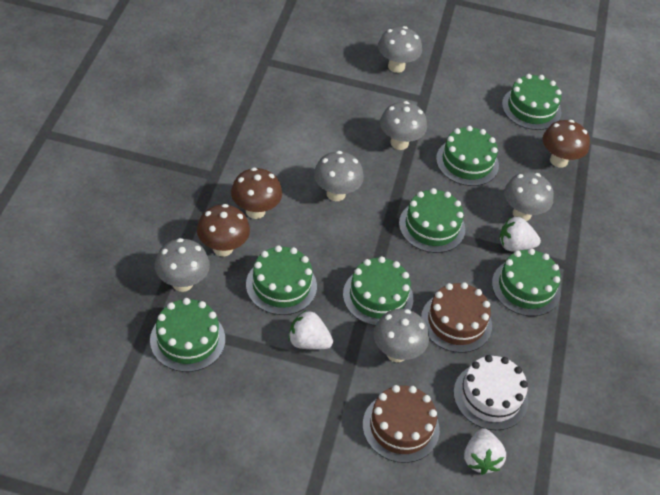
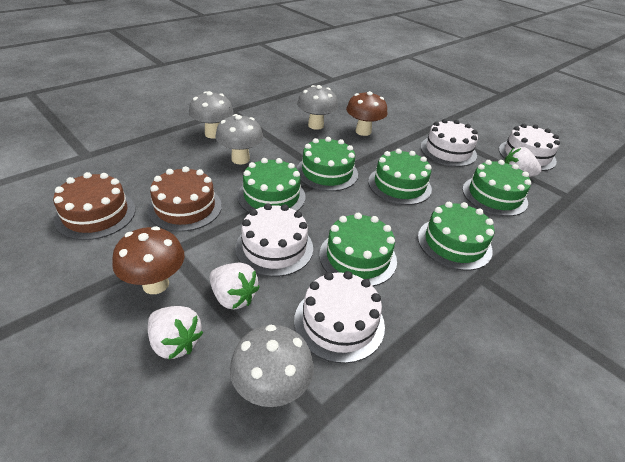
brown mushroom: [197,204,250,256] [231,167,282,219] [543,120,590,168] = 3 -> [112,226,185,294] [346,91,387,136] = 2
green cake: [150,298,225,372] [246,245,317,315] [343,256,413,326] [399,188,465,253] [436,126,499,186] [492,248,561,316] [502,74,561,130] = 7 -> [238,158,306,213] [297,137,358,191] [319,213,397,286] [368,149,432,205] [418,202,494,271] [462,160,531,216] = 6
grey mushroom: [155,238,210,292] [314,151,364,201] [373,309,429,362] [378,26,422,73] [380,101,427,150] [504,172,554,221] = 6 -> [189,91,234,139] [215,114,263,164] [230,325,314,407] [297,85,338,130] = 4
white cake: [454,355,528,430] = 1 -> [235,204,313,277] [294,271,385,363] [420,119,478,167] [499,124,560,171] = 4

